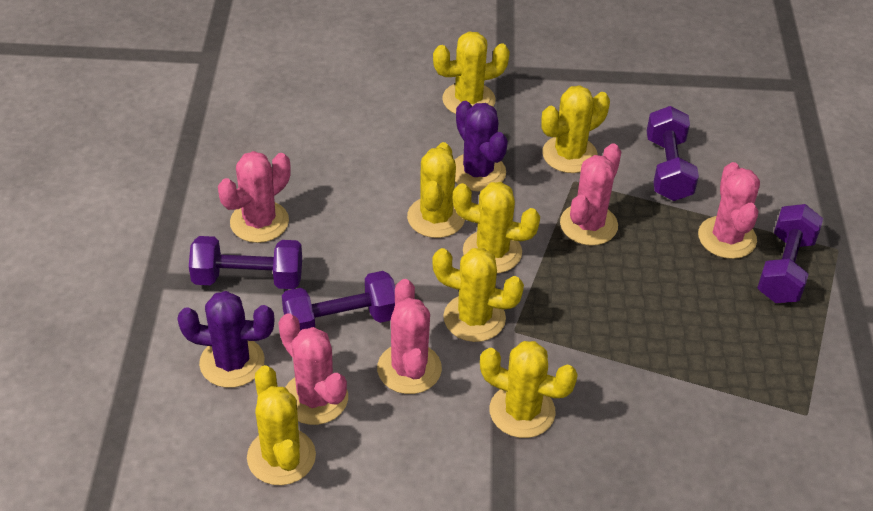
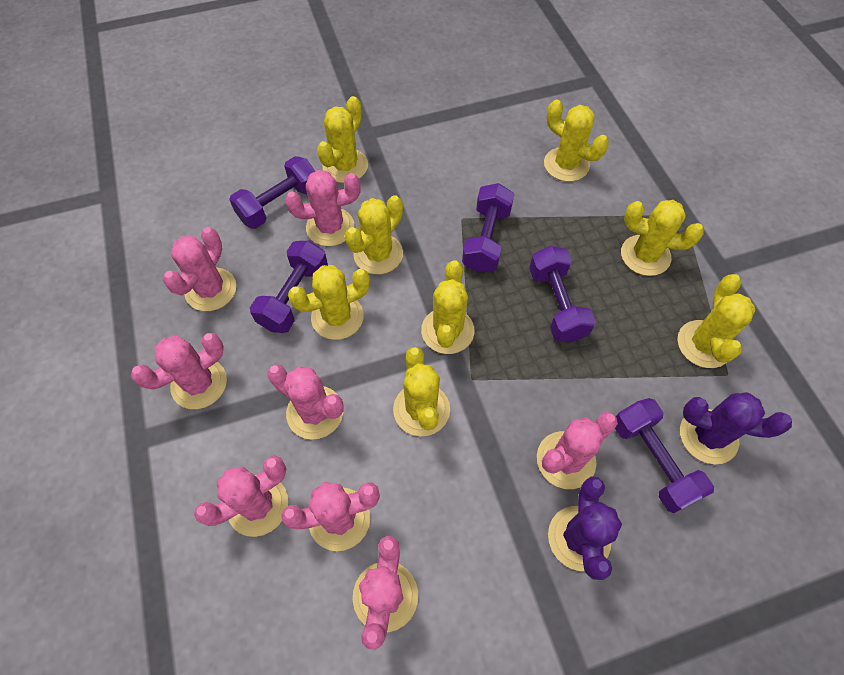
pink cactus: [218,151,291,243] [278,313,348,425] [377,279,442,394] [560,144,621,246] [698,162,760,259] = 5 -> [131,333,227,409] [163,227,236,311] [194,456,288,537] [267,364,344,440] [281,482,380,551] [285,170,361,246] [353,536,418,650] [537,412,618,489] = 8
purple dumbbell: [189,236,302,289] [282,271,395,331] [647,106,699,201] [757,204,823,303] = 4 -> [229,156,315,229] [250,241,328,333] [462,183,514,273] [529,246,596,343] [615,398,714,513] = 5
yellow cactus: [247,365,316,485] [407,142,465,238] [432,248,524,342] [433,32,510,114] [453,182,540,273] [480,341,578,438] [541,85,610,173] = 7 -> [288,265,370,340] [317,96,368,183] [345,195,403,274] [393,347,450,436] [421,260,475,354] [544,100,609,182] [621,200,704,276] [677,274,755,368] = 8

